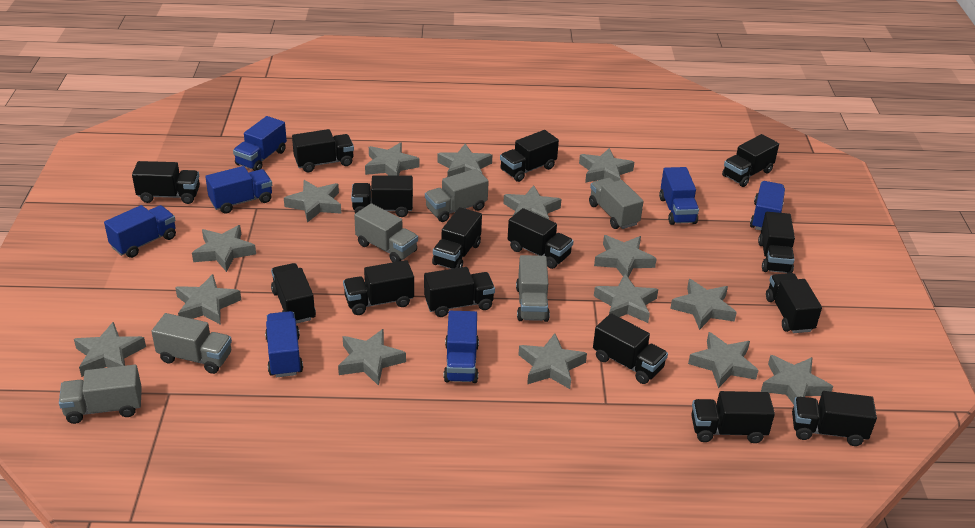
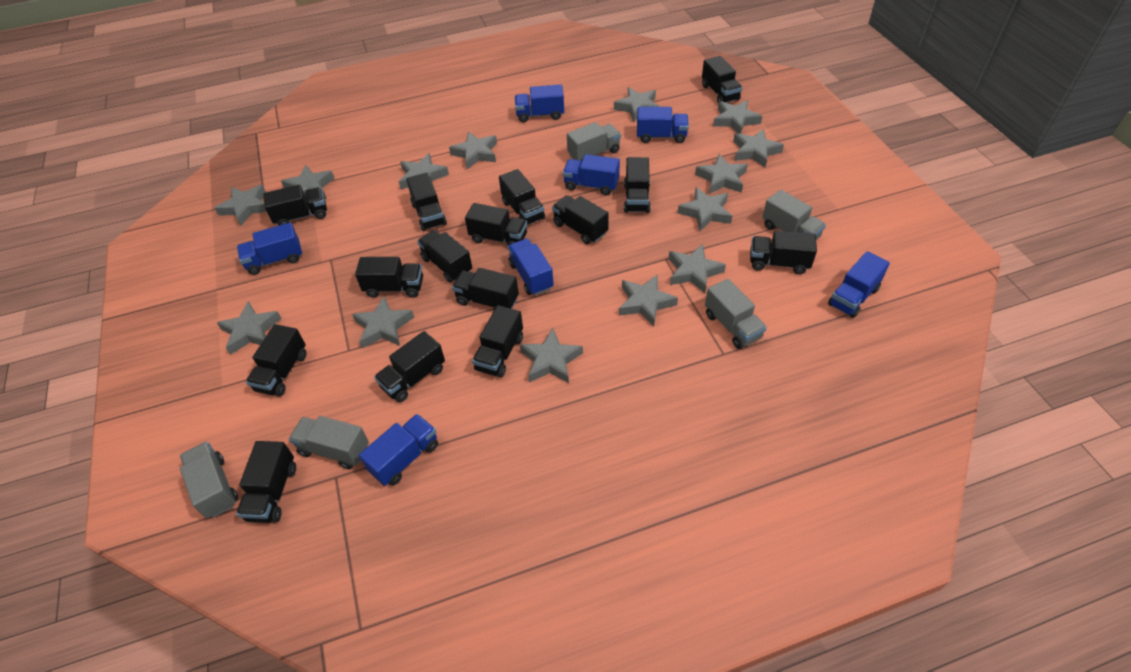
grey star: [74,322,146,377] [175,274,241,325] [192,225,256,272] [284,180,341,223] [338,329,406,386] [365,142,420,176] [437,144,492,177] [503,185,562,220] [518,333,587,389] [579,148,634,183] [594,235,657,278] [594,274,658,323] [670,279,737,330] [688,332,758,388] [761,355,833,404] = 15 -> [215,185,267,226] [217,301,282,355] [281,165,335,199] [352,296,414,348] [399,153,449,189] [449,131,497,169] [520,328,583,383] [614,87,660,122] [619,275,678,327] [669,244,726,293] [678,187,732,231] [695,154,748,194] [713,100,762,134] [733,129,784,167] = 14
grey truck: [59,365,142,424] [151,313,232,374] [354,203,418,262] [425,169,489,222] [516,255,550,322] [589,178,644,229] = 6 -> [180,442,238,518] [289,416,369,469] [567,122,621,161] [705,279,767,349] [762,190,826,240] = 5

